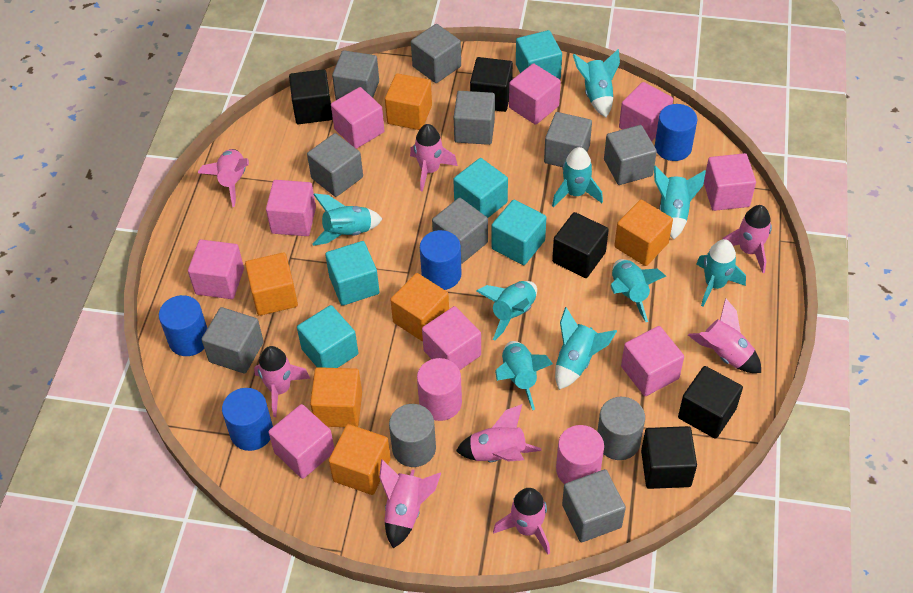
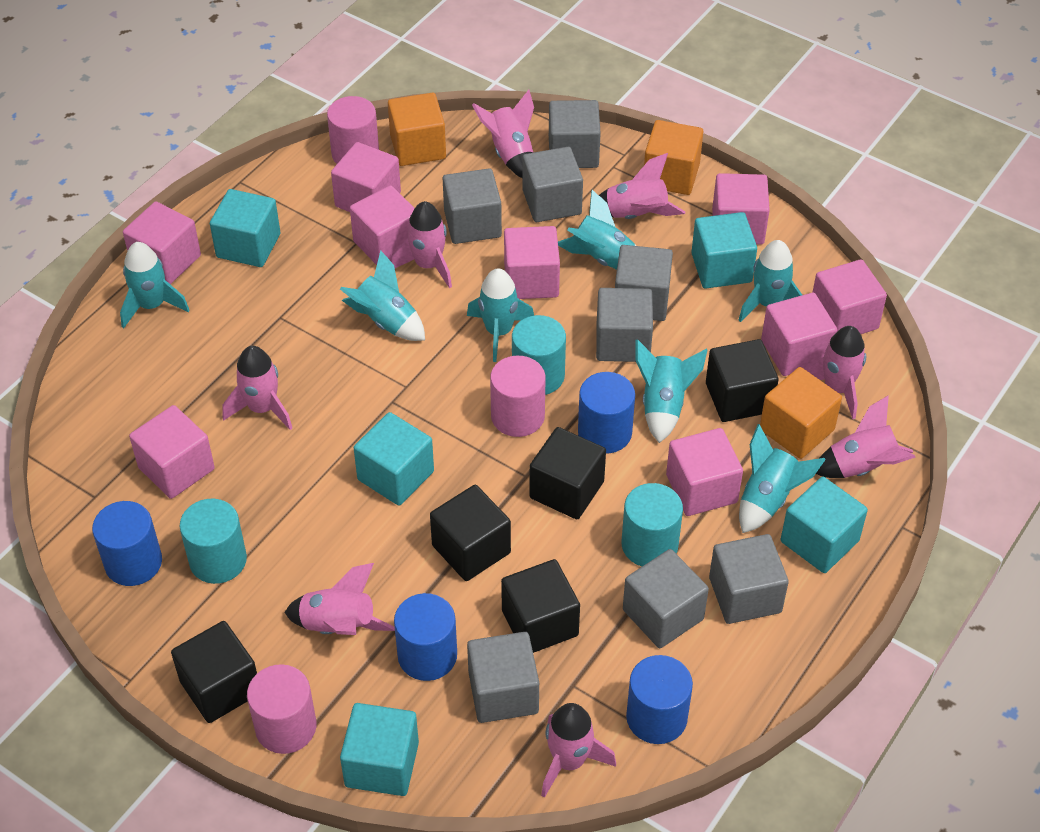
grey cube: [201,307,264,374] [307,133,363,197] [332,50,379,100] [411,24,461,83] [432,198,488,264] [454,91,495,145] [544,112,592,167] [562,469,626,542] [604,125,657,185] = 9 -> [443,168,502,244] [467,632,539,723] [522,147,583,222] [549,100,601,168] [596,288,653,362] [615,245,673,321] [623,549,709,648] [709,534,789,624] = 8
grey cylinder: [389,404,436,467] [597,397,645,460] = 2 -> none = 0
orange cube: [245,252,298,316] [310,367,362,427] [329,424,391,495] [385,73,432,130] [390,273,449,342] [614,200,673,266] = 6 -> [388,93,446,166] [644,120,703,195] [760,367,842,459] = 3
pink cylinder: [417,358,462,421] [556,425,604,484] = 2 -> [247,664,316,754] [327,96,379,164] [490,356,546,437] = 3
turquoise cylinder: none = 0 -> [180,499,247,584] [512,315,566,395] [621,483,683,566] = 3
turquoise rocket: [312,194,382,246] [476,281,537,340] [495,341,553,410] [552,147,603,207] [555,307,617,390] [573,49,620,117] [611,259,666,322] [654,165,706,240] [696,239,746,307] = 9 -> [120,242,189,328] [340,250,425,341] [467,268,534,362] [558,190,636,270] [636,339,708,443] [739,240,802,322] [739,424,826,533] = 7

